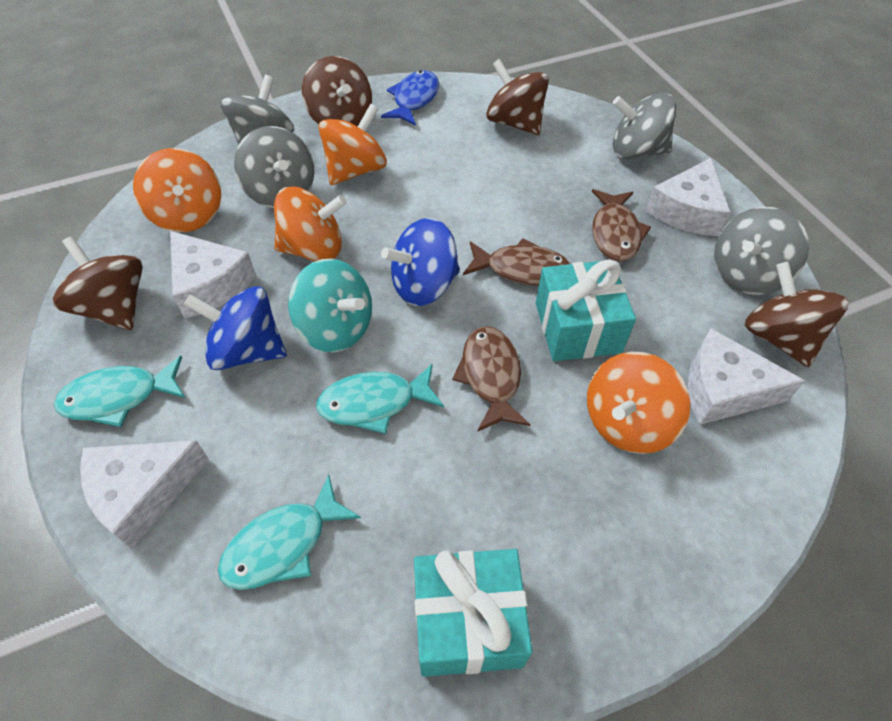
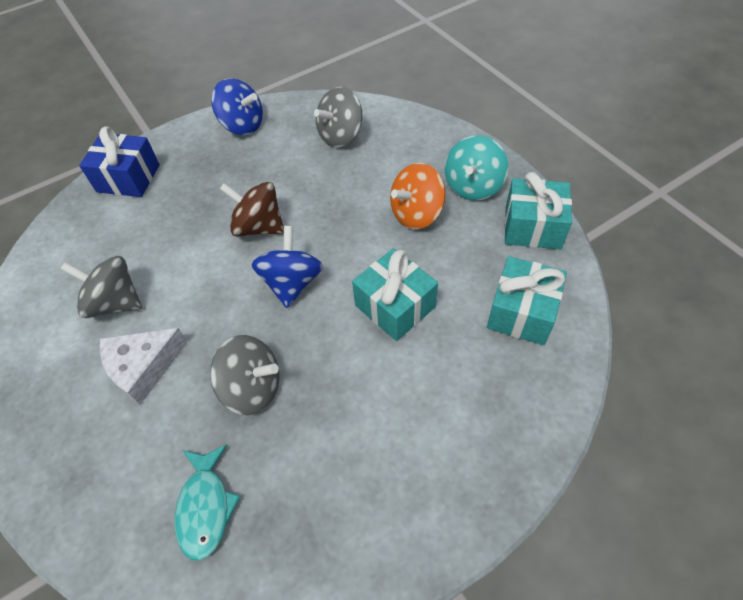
blue fish: [381,70,439,126] = 1 -> none = 0
blue gift: none = 0 -> [79,126,160,197] = 1
brown fish: [452,326,531,432] [463,238,570,286] [592,189,651,262] = 3 -> none = 0
brown spinning top: [53,236,143,330] [302,56,372,127] [486,59,549,135] [745,262,849,367] = 4 -> [220,182,284,237] = 1
grey spinning top: [221,75,294,145] [234,126,314,208] [613,92,676,159] [714,207,809,295] = 4 -> [61,256,142,318] [210,335,280,415] [314,87,362,147] = 3
orange spinning top: [133,148,221,232] [274,186,347,261] [319,104,387,185] [587,352,690,454] = 4 -> [390,163,445,229] = 1
turquoise fish: [54,356,185,427] [218,475,361,590] [316,364,444,434] = 3 -> [175,444,241,561] = 1
turquoise gift: [414,549,532,677] [536,259,636,361] = 2 -> [352,248,438,341] [487,256,567,345] [504,172,572,249] = 3
white cheese: [80,440,209,549] [170,231,256,319] [646,158,730,236] [688,329,805,425] = 4 -> [100,328,188,405] = 1

